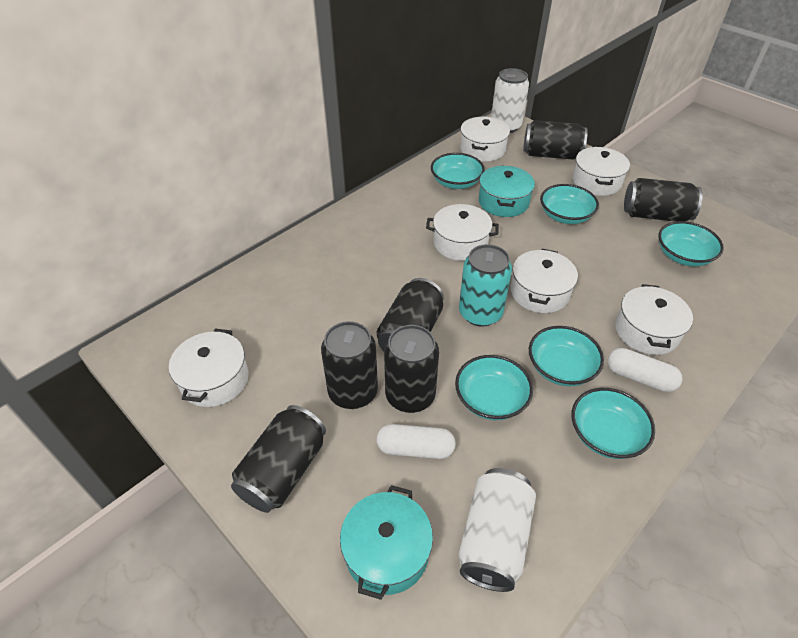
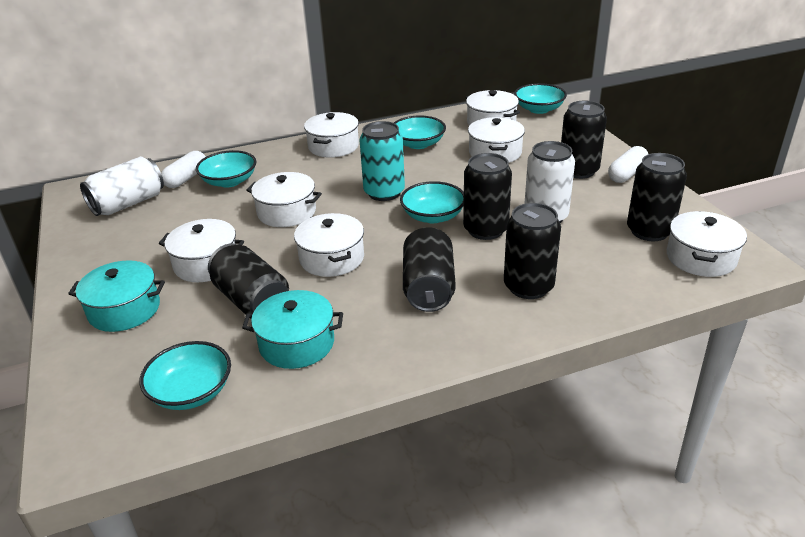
turquoise bowl: [431,153,485,189] [455,355,533,420] [529,326,604,386] [540,184,599,224] [571,388,655,459] [658,221,724,267] = 6 -> [139,341,231,410] [196,150,256,188] [394,116,446,149] [400,181,464,223] [514,83,567,114] = 5
white pot: [169,329,249,407] [426,204,499,261] [460,117,510,161] [510,249,578,313] [572,147,630,196] [615,284,693,355] = 6 -> [159,219,244,282] [246,172,322,227] [294,213,364,277] [304,112,359,158] [466,90,520,126] [468,117,525,163] [667,211,747,277] = 7

